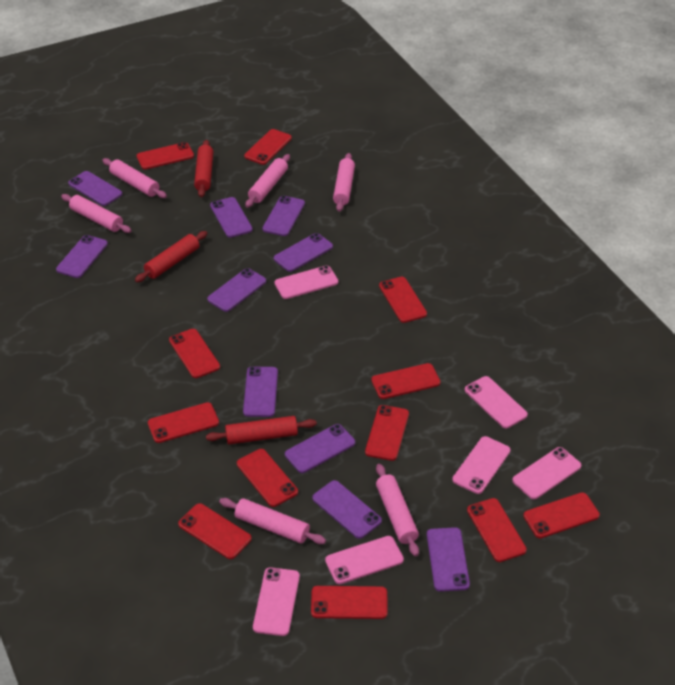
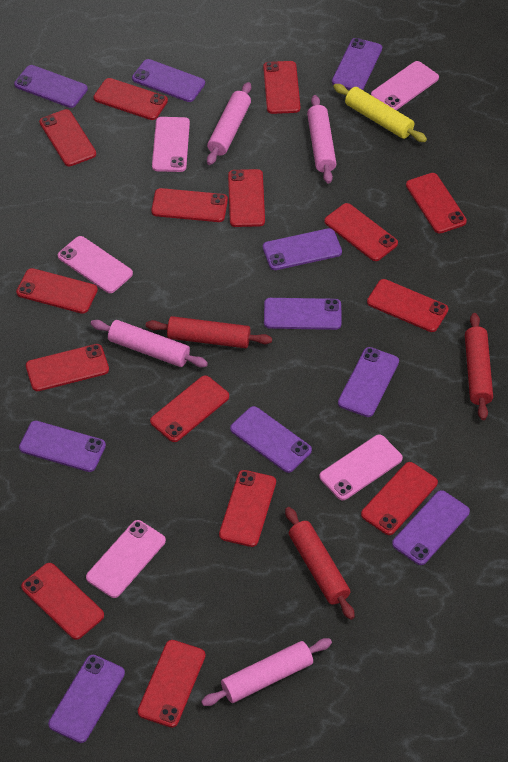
pink phone: [253,567,300,636] [274,265,338,299] [325,536,404,584] [452,436,510,494] [465,376,528,428] [512,447,581,499] = 6 -> [58,236,133,293] [86,520,166,598] [152,117,190,172] [319,434,403,500] [371,61,439,110] = 5
pink rolling pin: [61,194,131,233] [102,158,167,198] [219,498,326,544] [245,154,290,208] [333,153,355,212] [376,464,419,557] = 6 -> [91,320,208,367] [201,638,332,706] [207,82,251,165] [307,95,336,184] = 4
red phone: [136,142,194,169] [148,402,219,443] [169,329,220,378] [178,503,252,559] [237,449,298,507] [244,129,292,165] [311,586,388,619] [365,405,409,461] [371,363,441,399] [379,277,427,323] [467,498,527,562] [523,492,600,538] = 12 -> [16,268,98,314] [21,563,104,640] [26,344,109,391] [39,109,96,166] [93,78,168,120] [138,640,206,728] [150,375,229,442] [151,188,228,222] [219,470,276,547] [228,169,265,227] [263,61,300,114] [324,203,398,261] [361,462,438,535] [367,279,449,332] [406,173,467,233] = 15
yellow rolling pin: none = 0 -> [333,84,427,142] = 1

